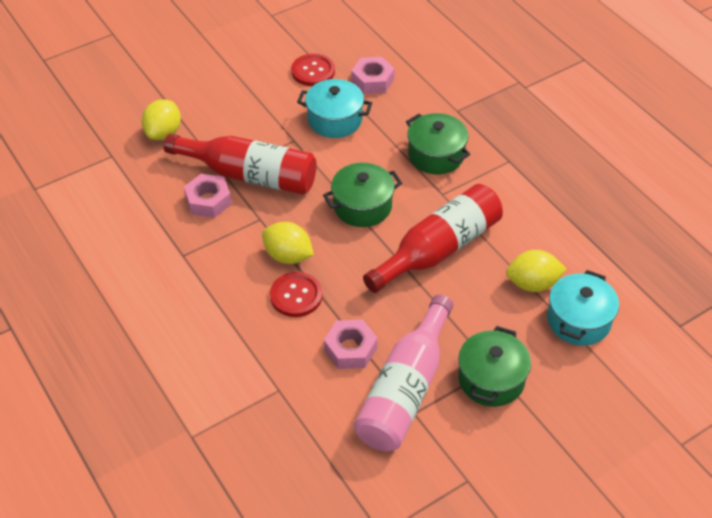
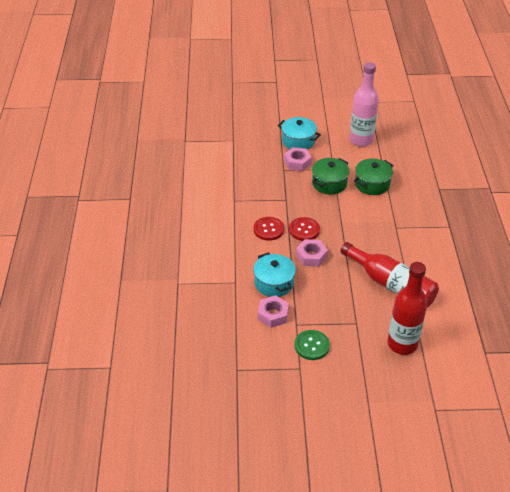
green button: none = 0 -> [295,330,330,360] = 1
green pot: [323,163,402,227] [406,113,470,174] [458,326,531,407] = 3 -> [312,158,350,195] [354,158,393,195] = 2
yellow lemon: [142,99,181,140] [262,222,314,264] [506,250,567,292] = 3 -> none = 0

